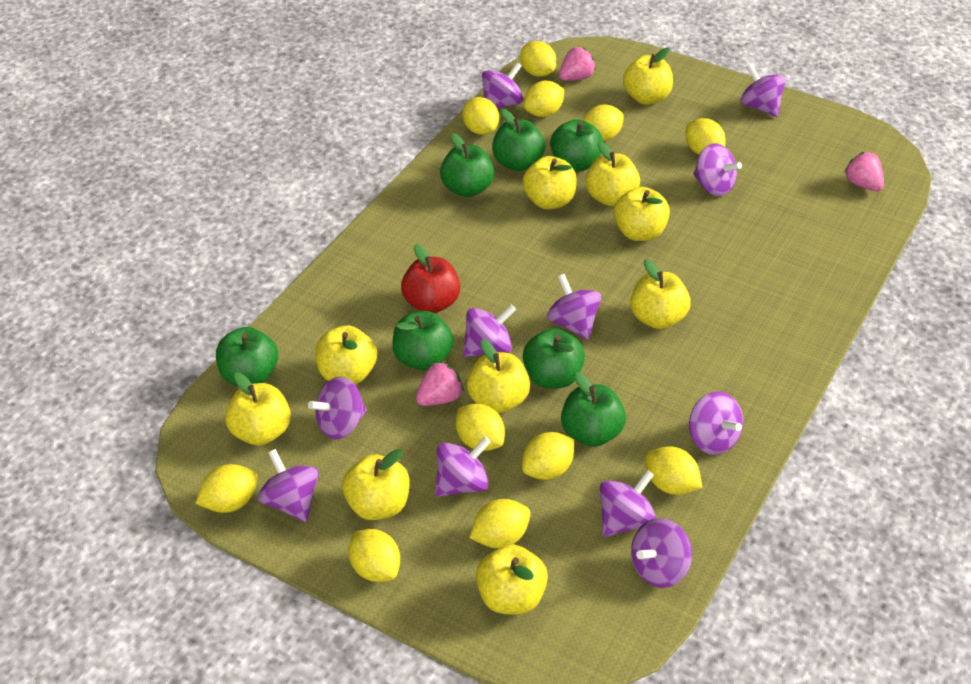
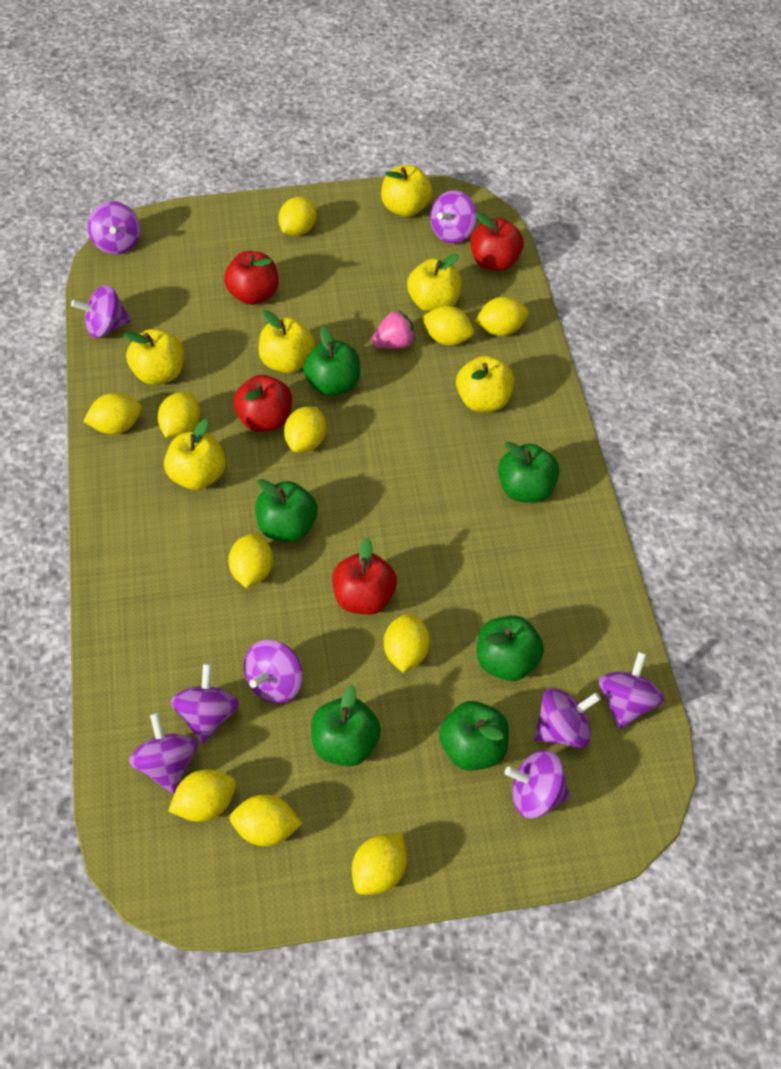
green apple: [216,327,278,386] [392,311,454,370] [440,133,494,197] [492,109,545,171] [523,328,585,388] [550,119,603,171] [561,372,626,447] = 7 -> [255,479,318,542] [303,326,360,396] [311,685,381,766] [439,701,509,771] [477,616,544,681] [498,441,560,503] = 6
pink strawberry: [416,361,464,406] [559,47,596,81] [844,152,884,191] = 3 -> [372,311,415,349] = 1
purple spinning top: [258,449,319,522] [308,376,367,439] [435,437,491,497] [463,305,516,357] [482,62,523,109] [547,274,601,340] [600,470,656,537] [631,518,692,588] [689,391,743,455] [693,143,742,196] [740,64,786,117] = 11 -> [71,285,132,338] [88,202,141,255] [129,713,198,794] [171,664,239,744] [244,640,303,703] [430,190,477,243] [505,750,570,818] [534,688,601,748] [599,652,664,729] = 9
red apple: [401,244,460,313] = 1 -> [224,251,279,305] [234,375,292,432] [332,538,397,615] [470,212,524,271] = 4
yellow apple: [225,372,291,445] [315,325,377,384] [342,449,410,520] [467,339,530,413] [476,544,548,615] [522,156,577,209] [585,141,640,206] [614,187,670,241] [623,48,673,105] [630,259,691,329] = 10 -> [124,329,184,385] [164,419,226,490] [259,310,315,373] [381,165,433,217] [407,254,462,312] [456,355,514,412] = 6

